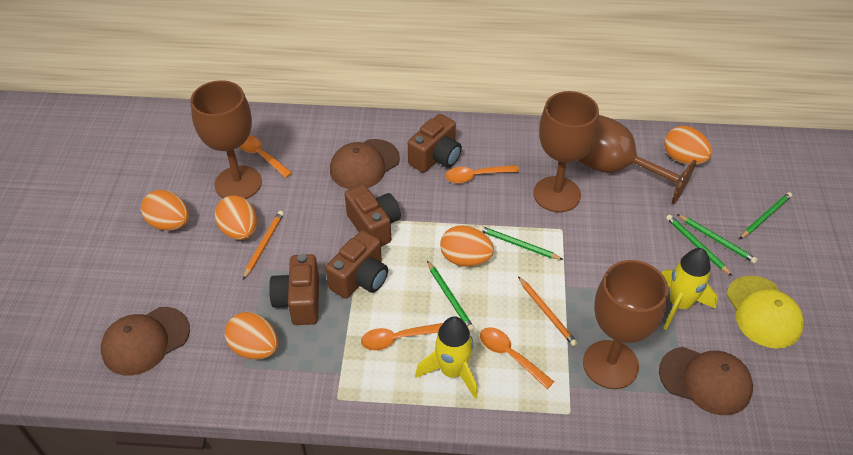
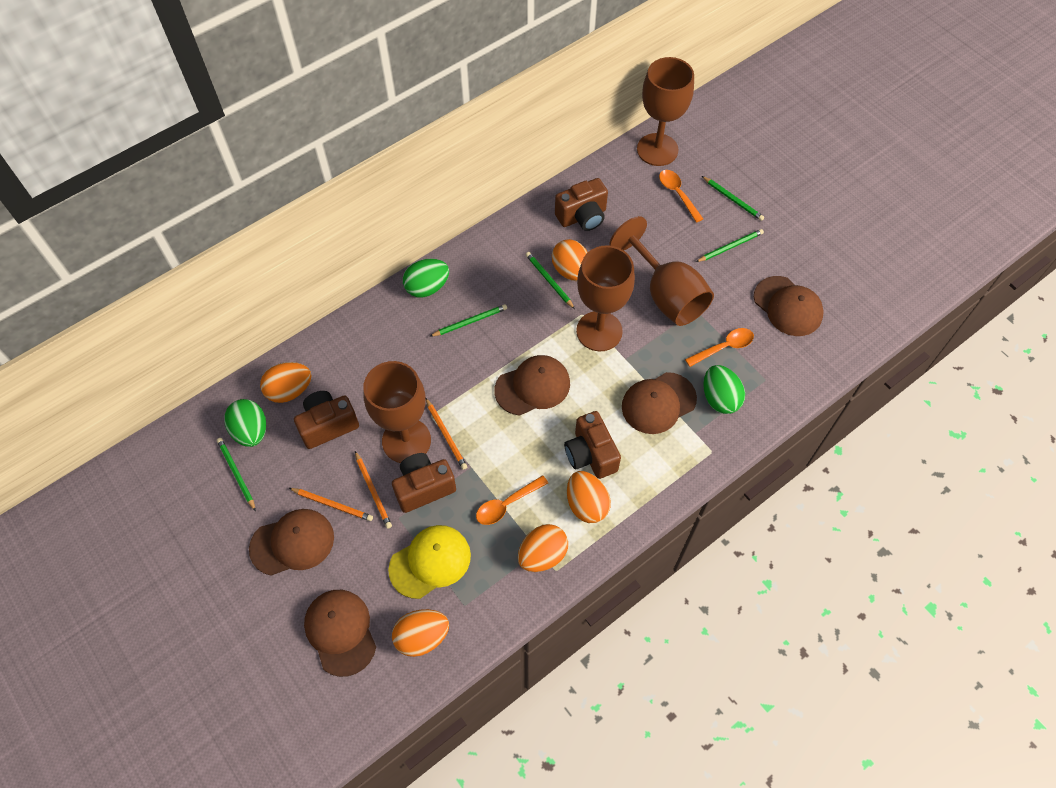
brown cap: [101,307,190,376] [330,139,400,189] [659,347,753,415] = 3 -> [249,509,334,576] [304,590,376,677] [494,355,570,416] [622,372,697,434] [754,276,824,336] = 5
green egg: none = 0 -> [224,399,266,447] [403,259,449,298] [703,365,745,414] = 3
orange pencil: [243,211,284,279] [518,276,578,347] = 2 -> [289,488,373,521] [355,451,392,529] [426,398,467,470] = 3
orange spoon: [239,135,292,178] [361,323,443,350] [445,165,519,183] [480,327,554,389] = 4 -> [476,475,548,525] [659,170,703,223] [685,328,754,367] = 3
yellow rocket: [415,316,478,399] [662,248,718,330] = 2 -> none = 0

